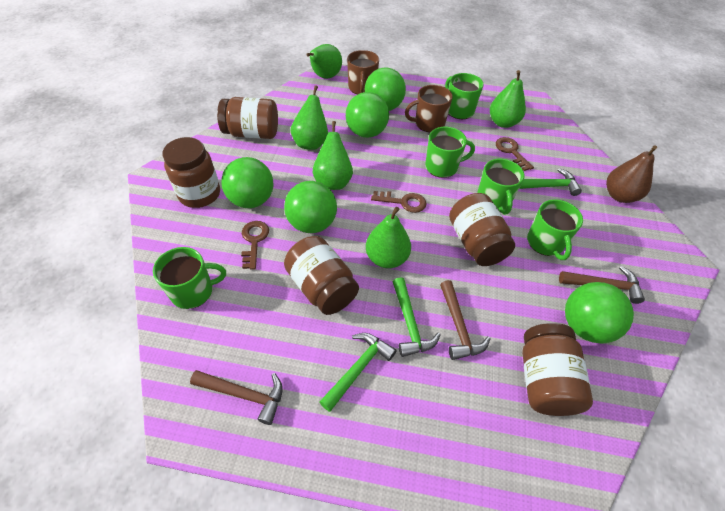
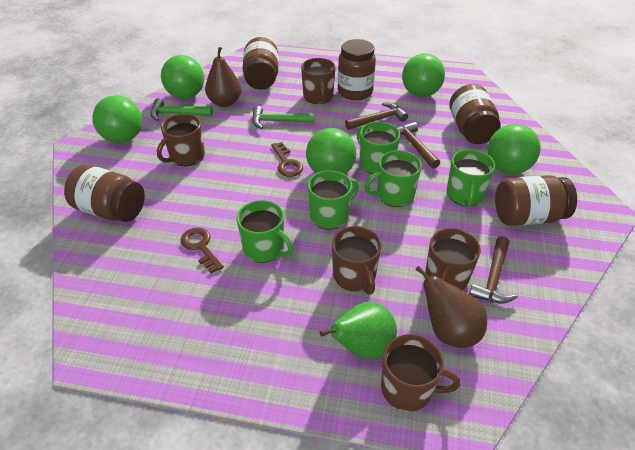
brown key: [241,221,269,270] [371,191,426,213] [496,137,534,171] = 3 -> [181,227,224,273] [271,142,303,177] = 2
brown mug: [347,50,379,95] [405,85,453,132] = 2 -> [157,114,205,166] [301,58,335,104] [332,226,382,294] [381,334,461,412] [425,228,481,290] = 5
brown pear: [606,145,657,203] = 1 -> [205,47,241,107] [415,266,487,348] = 2
green hammer: [319,333,397,412] [393,277,441,357] [519,168,582,196] = 3 -> [150,98,213,121] [252,106,314,129] = 2
green pear: [290,85,328,150] [306,44,342,79] [313,121,353,190] [366,207,411,269] [490,70,526,128] = 5 -> [320,302,397,359] = 1

